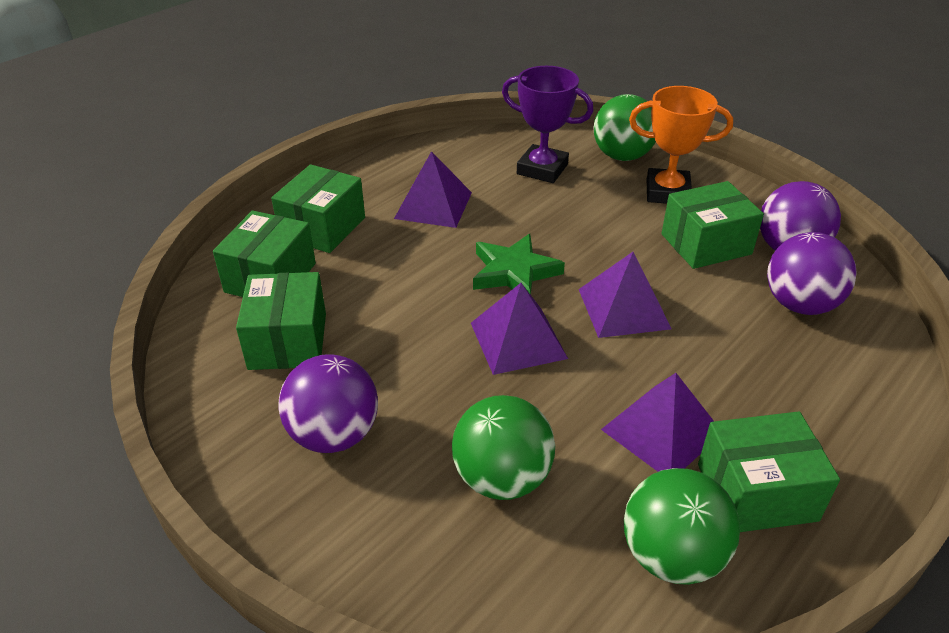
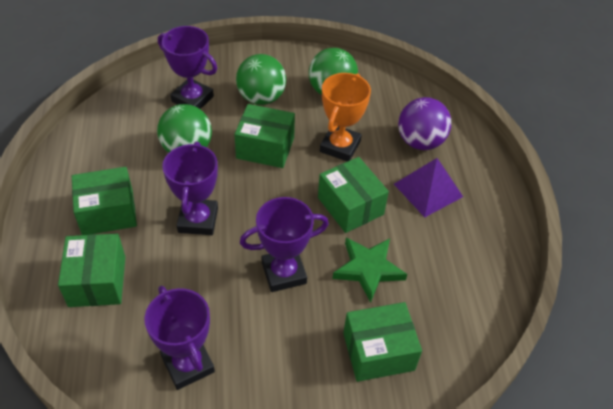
purple ball: [278,354,378,453] [760,181,841,251] [767,232,857,315] = 3 -> [398,97,451,150] = 1
purple pyramid: [394,151,472,228] [471,283,568,375] [579,252,671,338] [601,373,714,472] = 4 -> [394,158,463,217] = 1
purple trophy: [502,66,594,183] = 1 -> [145,286,215,390] [158,26,217,109] [162,142,218,235] [240,197,329,292] = 4

